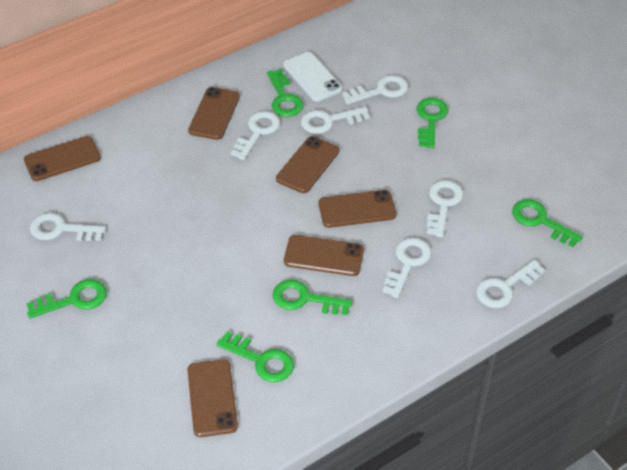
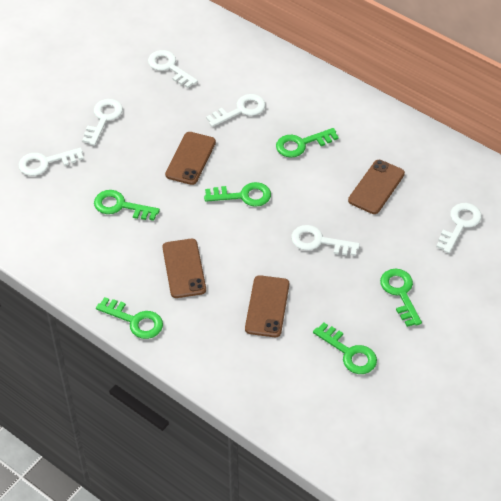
brown phone: [24,136,101,181] [187,359,238,437] [188,87,240,140] [276,136,339,193] [284,235,364,276] [319,190,396,228] = 6 -> [163,239,206,298] [165,132,216,185] [245,275,289,337] [348,160,405,214] = 4
white key: [30,213,106,241] [231,111,280,160] [301,106,370,134] [342,75,408,104] [383,238,431,298] [427,180,463,237] [476,260,545,308] = 7 -> [18,147,84,176] [82,99,123,146] [148,50,198,88] [206,94,266,127] [291,225,360,256] [436,203,482,253] = 6
white phone: [283,52,342,102] = 1 -> none = 0

